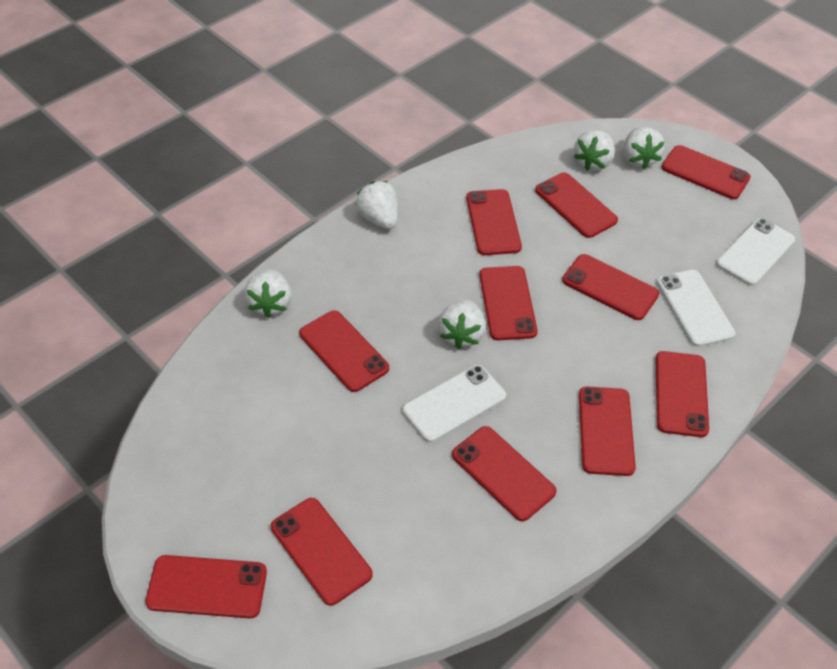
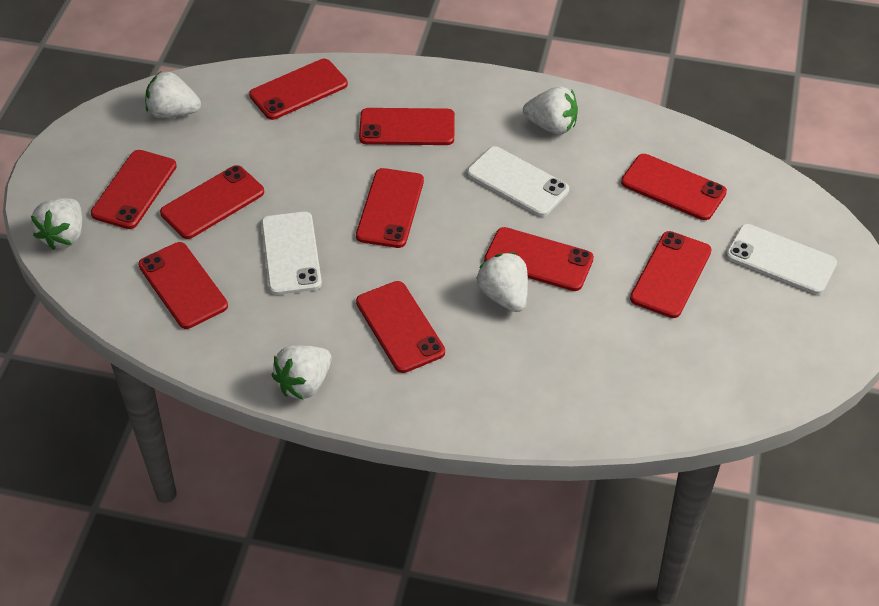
red phone: [145,555,267,618] [271,498,372,606] [299,310,389,392] [452,426,557,521] [466,189,522,255] [479,266,538,340] [535,172,618,238] [562,254,659,320] [579,387,636,476] [655,351,709,437] [662,145,751,199] = 11 -> [91,150,177,229] [138,242,228,329] [160,165,264,239] [249,59,348,120] [356,168,424,248] [356,281,445,373] [359,108,455,145] [484,227,594,291] [621,154,727,220] [630,231,712,318] = 10

